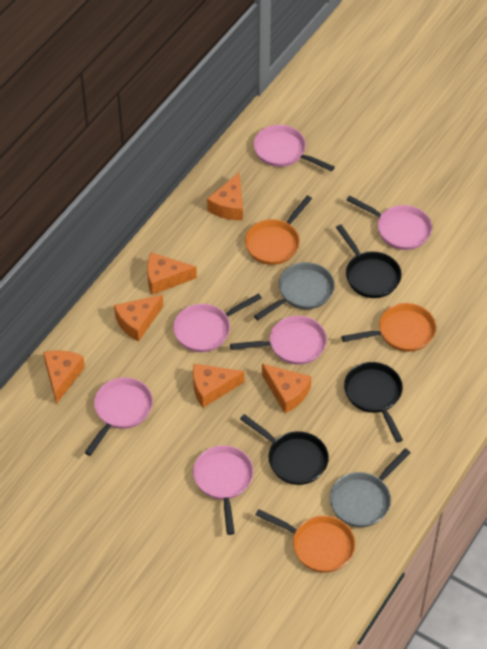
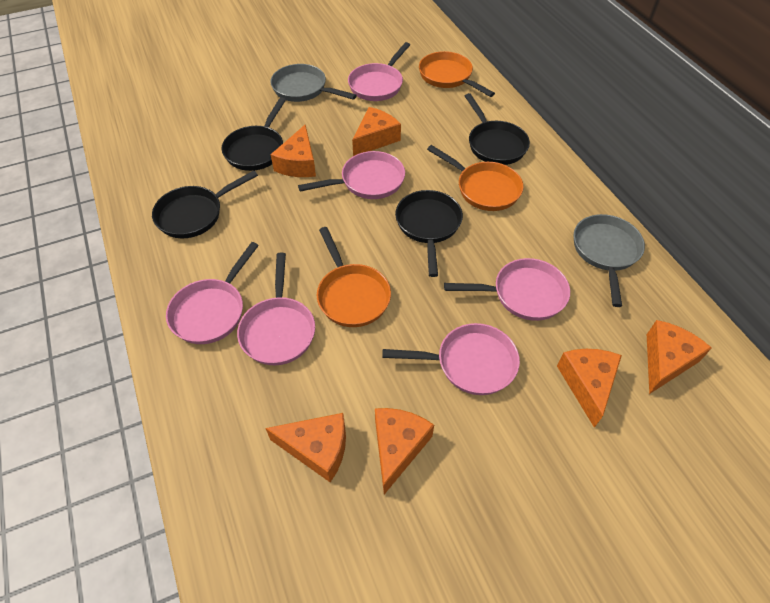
black pan: [240,414,329,485] [336,225,401,298] [344,362,403,443] = 3 -> [152,170,258,238] [222,97,286,171] [395,190,463,277] [465,93,530,165] = 4

